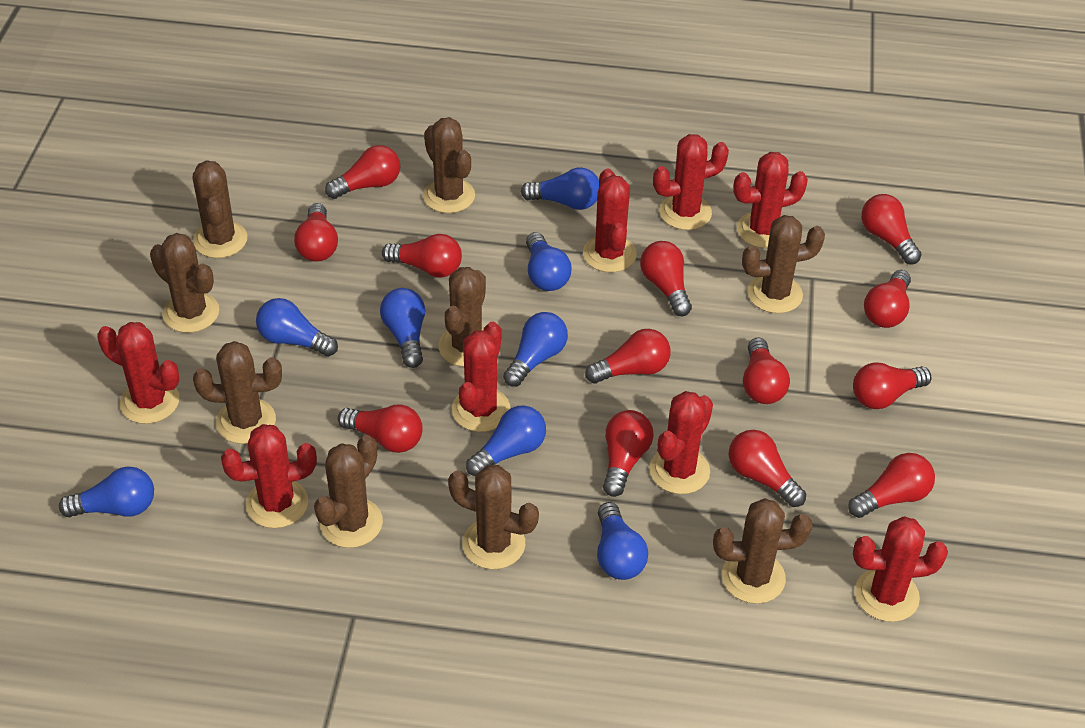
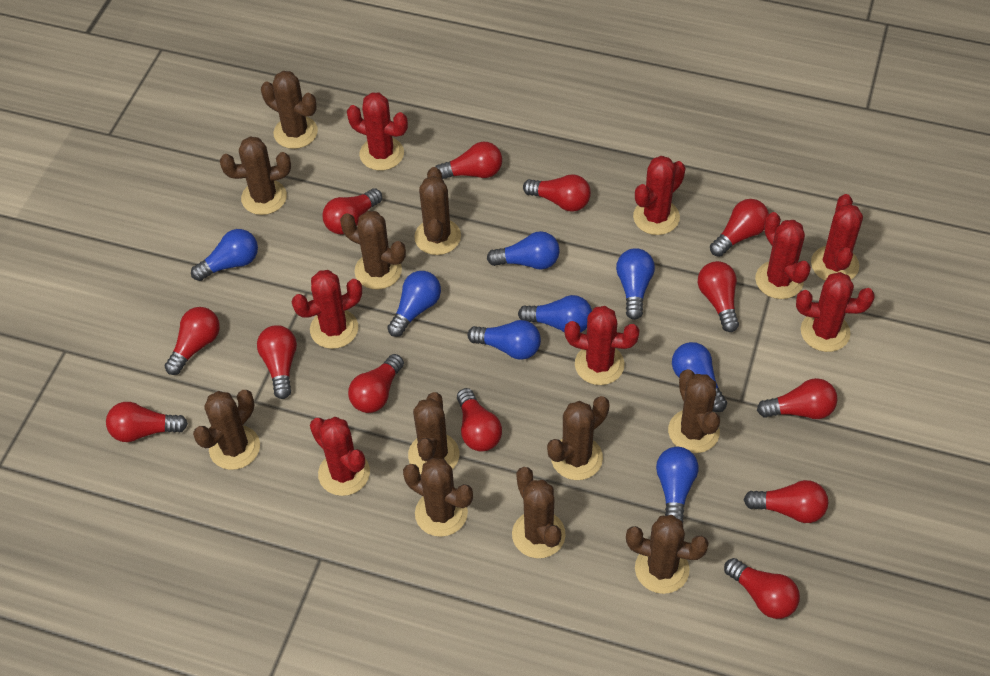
brown cactus: [150,233,219,333] [192,160,247,258] [193,341,282,444] [314,435,383,548] [423,117,475,213] [438,267,486,367] [448,465,539,569] [713,498,812,604] [742,215,825,313] = 9 -> [193,390,260,470] [220,137,291,215] [261,71,318,149] [340,211,406,290] [403,458,473,537] [408,392,460,474] [414,167,461,255] [512,467,566,558] [547,396,610,480] [626,515,709,594] [668,369,720,453] = 11

